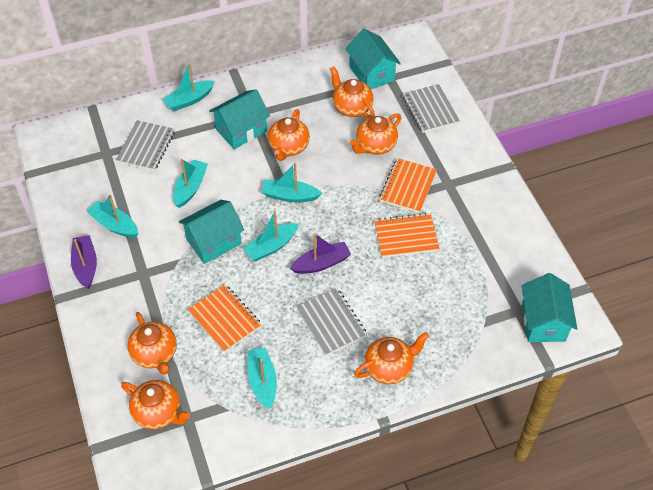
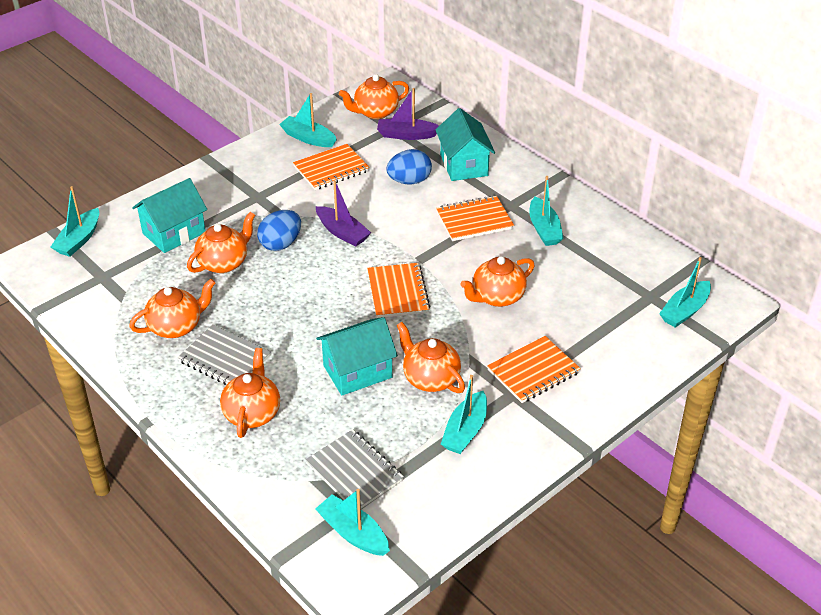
blue egg: none = 0 -> [257,210,301,251] [386,149,432,185] = 2
grey notebook: [116,120,175,171] [297,288,367,356] [403,84,460,133] = 3 -> [178,324,271,385] [305,429,404,509] = 2
orange notebook: [188,285,262,352] [374,213,440,258] [379,158,437,213] = 3 -> [293,144,370,190] [367,263,431,318] [436,196,514,241] [487,336,581,403] = 4
turquoise house: [179,200,244,264] [209,89,270,149] [345,29,401,89] [522,273,577,342] = 4 -> [132,178,207,253] [316,317,398,395] [436,108,495,181] = 3

